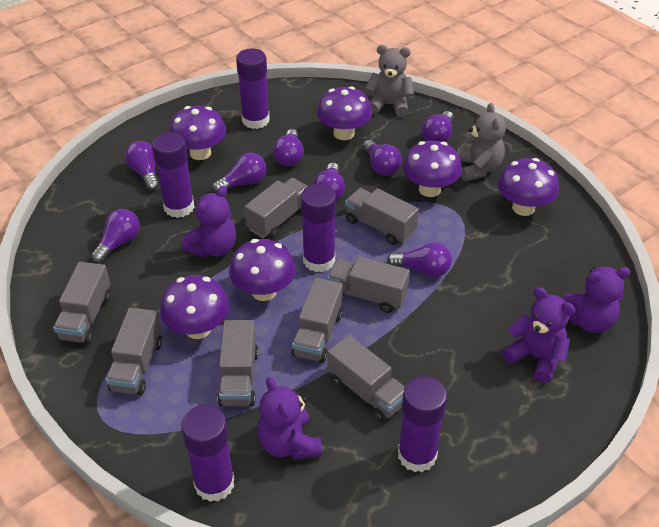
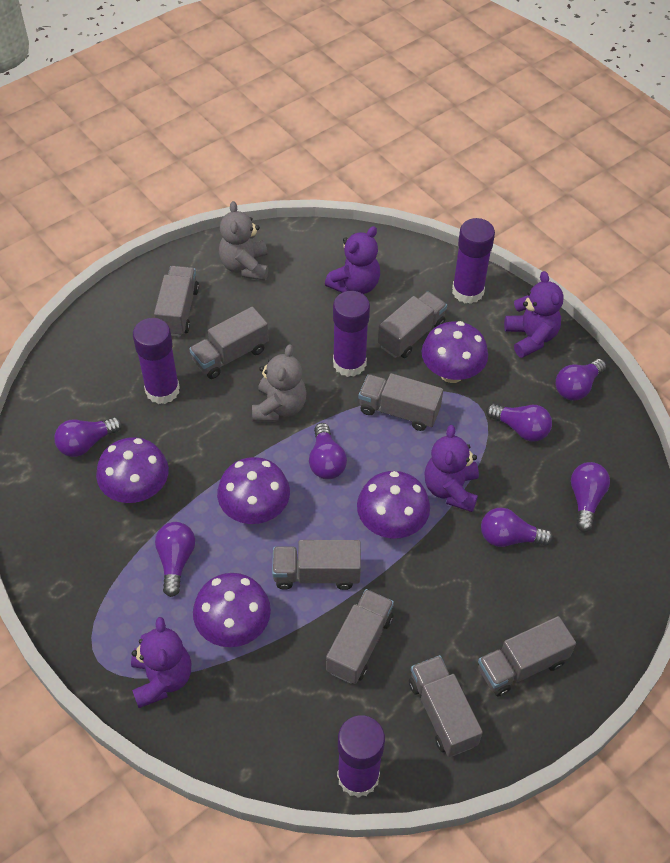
purple glue stick: [152,132,195,218] [181,405,235,502] [236,48,270,129] [301,184,336,272] [398,376,447,472] = 5 -> [133,318,180,404] [333,291,370,377] [337,715,385,798] [452,218,495,304] = 4
purple light bulb: [91,209,139,263] [125,141,160,191] [212,153,267,193] [273,129,304,166] [313,163,345,201] [363,140,402,176] [387,242,452,277] [422,111,453,142] = 8 -> [55,417,122,457] [155,522,195,597] [309,423,347,479] [481,508,553,547] [486,403,552,442] [556,359,606,401] [571,462,610,532] = 7
purple mushroom: [160,275,229,339] [169,106,226,160] [229,239,296,301] [317,86,372,140] [402,141,462,197] [498,158,559,216] = 6 -> [96,437,169,503] [193,573,271,647] [217,457,290,524] [357,471,430,539] [422,321,488,383] = 5

